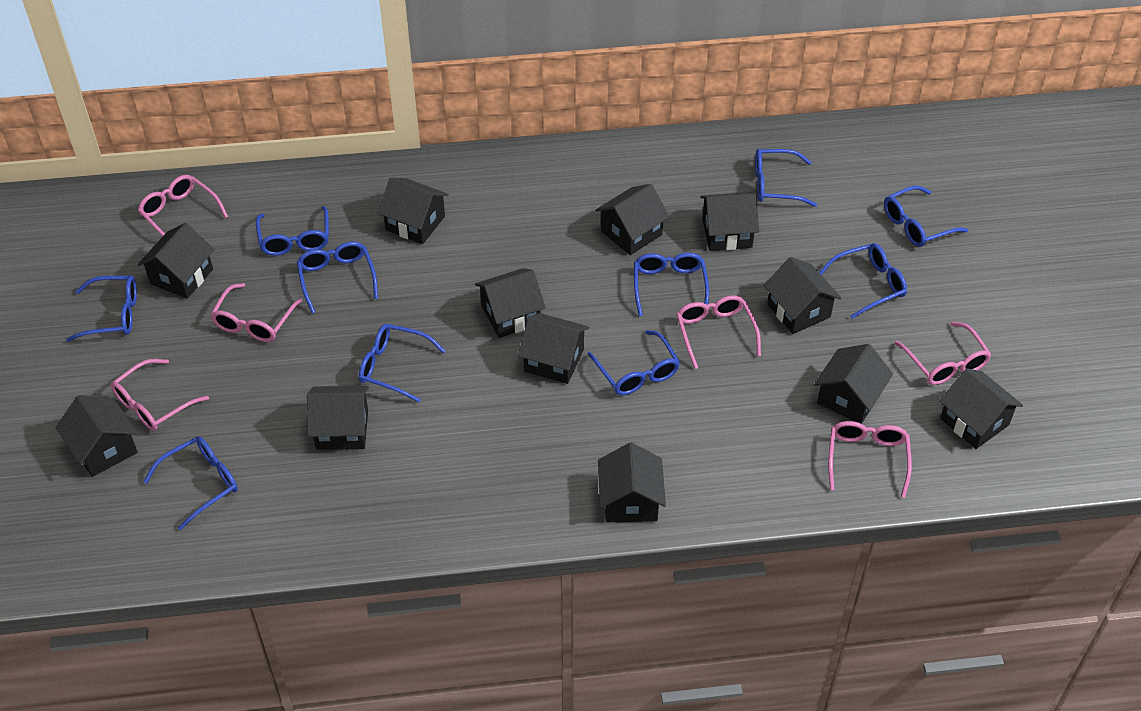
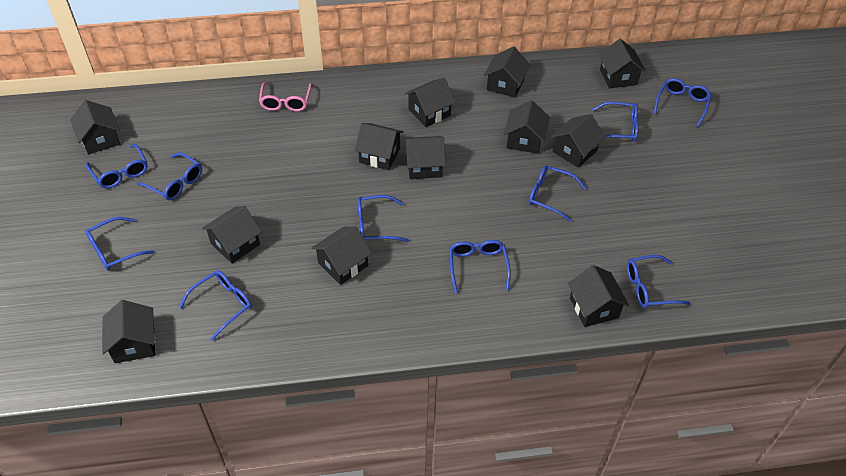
pink glasses: [111,359,209,431] [138,175,228,237] [210,283,302,342] [676,295,761,369] [828,421,912,498] [894,322,991,385] = 6 -> [259,82,312,111] = 1

